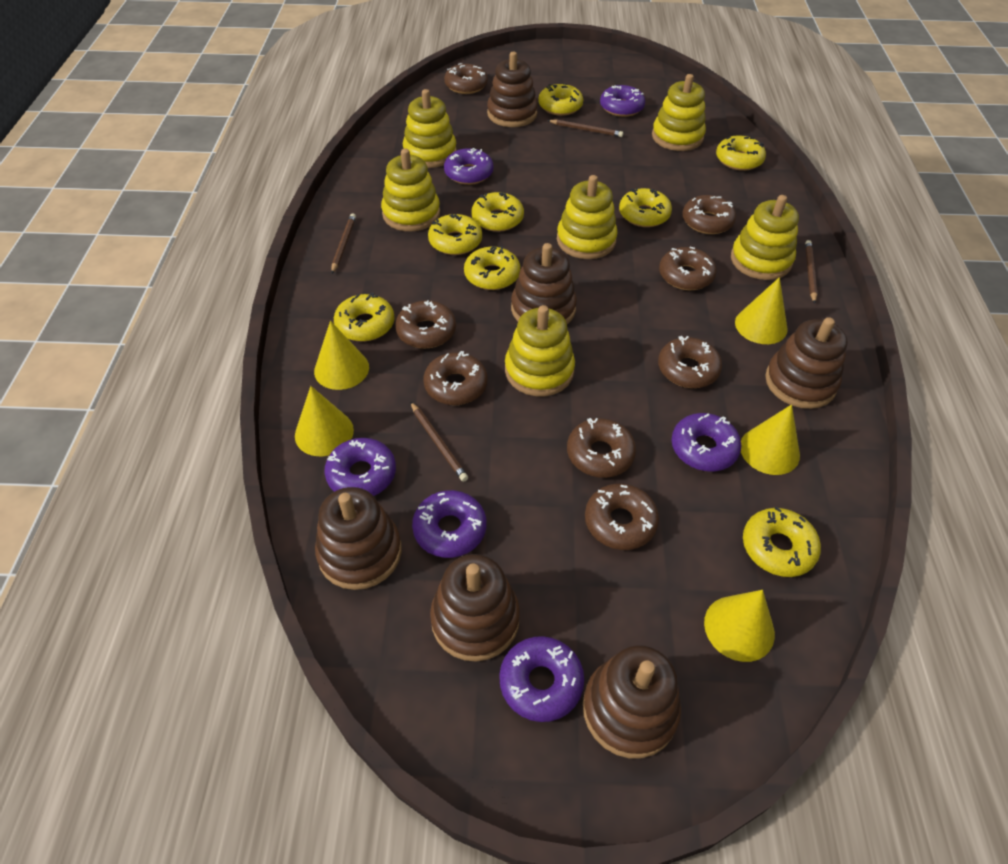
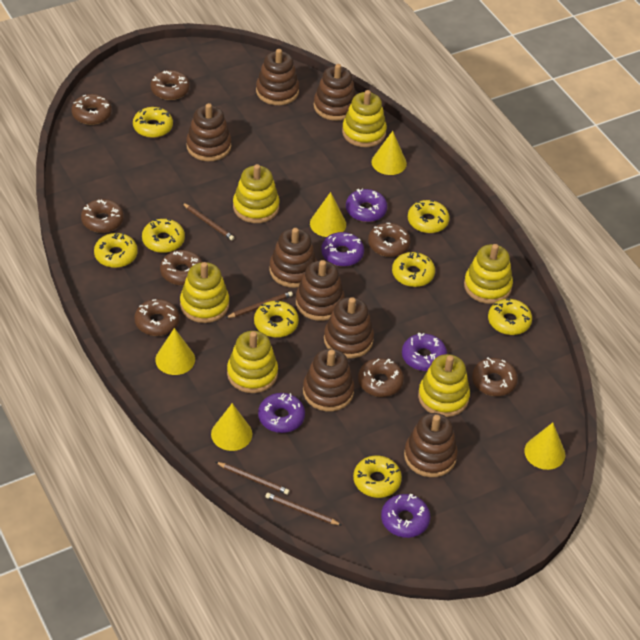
brown stacking toy: [315,487,402,590] [430,554,520,661] [487,52,538,127] [511,243,577,324] [583,645,681,758] [765,317,848,409] = 6 -> [186,103,231,161] [256,49,299,105] [269,228,317,288] [296,260,345,321] [303,349,354,411] [314,64,356,121] [324,297,374,359] [404,413,458,477] = 8
purple donut: [324,438,396,496] [412,490,486,558] [444,148,493,185] [499,636,585,722] [600,85,645,117] [671,413,741,472] = 6 -> [258,393,305,433] [321,232,364,267] [346,189,387,222] [381,493,430,538] [402,333,447,371] = 5

